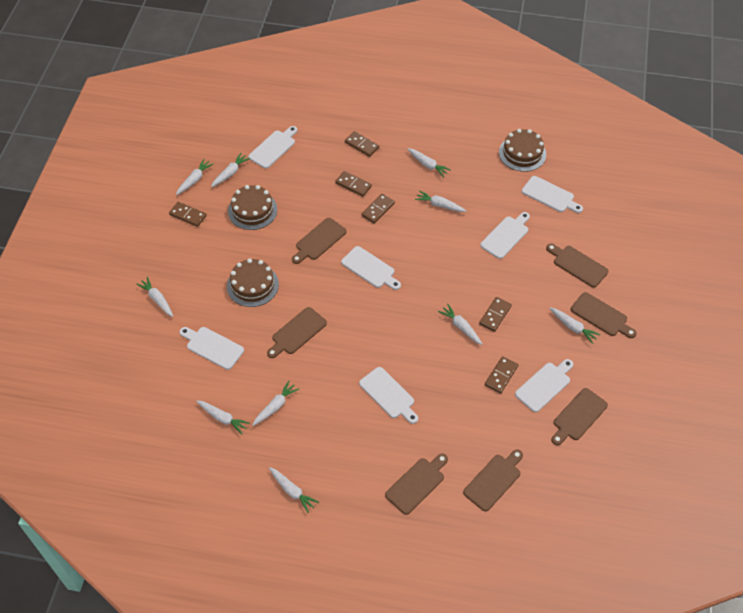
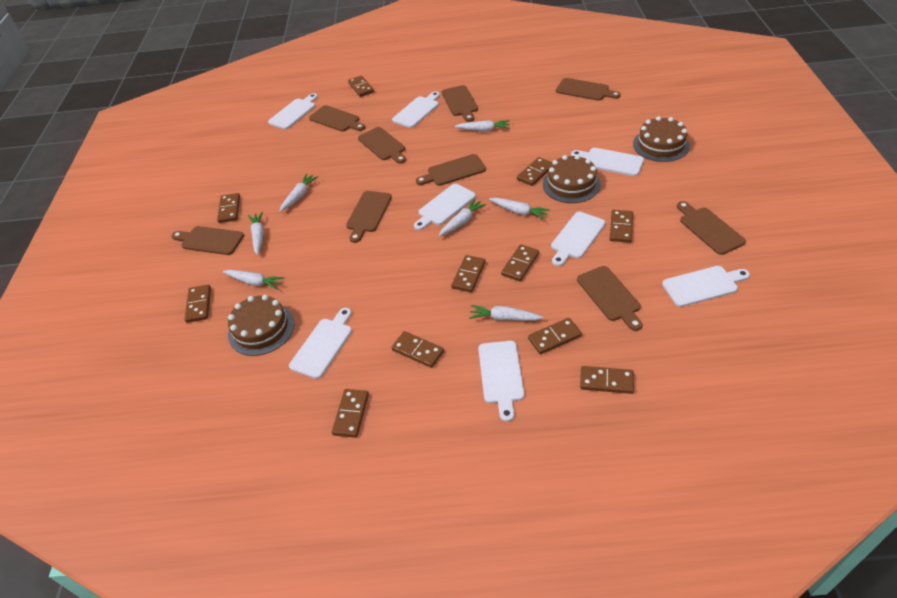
brown cutting board: [267,307,327,358] [292,218,347,264] [385,454,448,515] [463,449,523,511] [546,243,609,288] [551,388,608,445] [571,292,637,338] = 7 -> [172,226,244,255] [309,105,365,132] [346,191,392,243] [358,127,406,164] [416,154,486,186] [441,85,478,122] [556,78,621,101] [577,266,642,331] [677,201,746,255] = 9
brown domino: [169,202,207,227] [335,171,372,197] [345,131,379,157] [361,194,395,224] [479,297,512,332] [485,356,518,394] = 6 -> [185,285,211,323] [217,193,240,223] [332,389,369,438] [348,75,374,97] [391,331,444,368] [451,255,486,292] [501,244,539,281] [517,157,552,186] [528,318,582,354] [580,366,634,394] [610,210,633,243] = 11
white carrot: [136,277,173,317] [176,159,213,195] [196,401,250,435] [211,153,250,187] [252,381,299,426] [269,467,319,513] [407,148,451,177] [415,190,466,212] [438,304,482,345] [549,307,600,344] = 10 -> [223,270,284,290] [248,212,264,255] [279,174,318,212] [438,198,486,236] [455,120,510,131] [469,305,543,321] [489,198,550,220] = 7
white cutting board: [179,327,244,370] [248,126,297,169] [341,246,401,290] [359,367,418,424] [480,212,530,259] [515,359,573,412] [522,176,583,213] = 7 -> [268,93,318,129] [289,308,352,379] [392,91,440,128] [414,184,476,230] [478,341,525,422] [551,212,606,266] [571,148,644,176] [662,266,750,307] = 8

